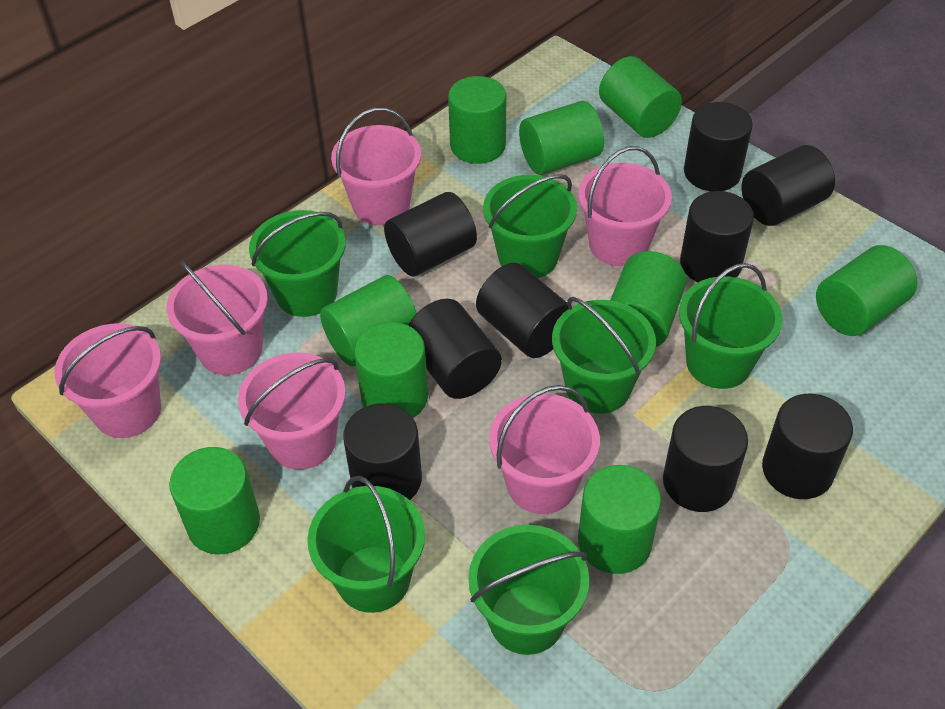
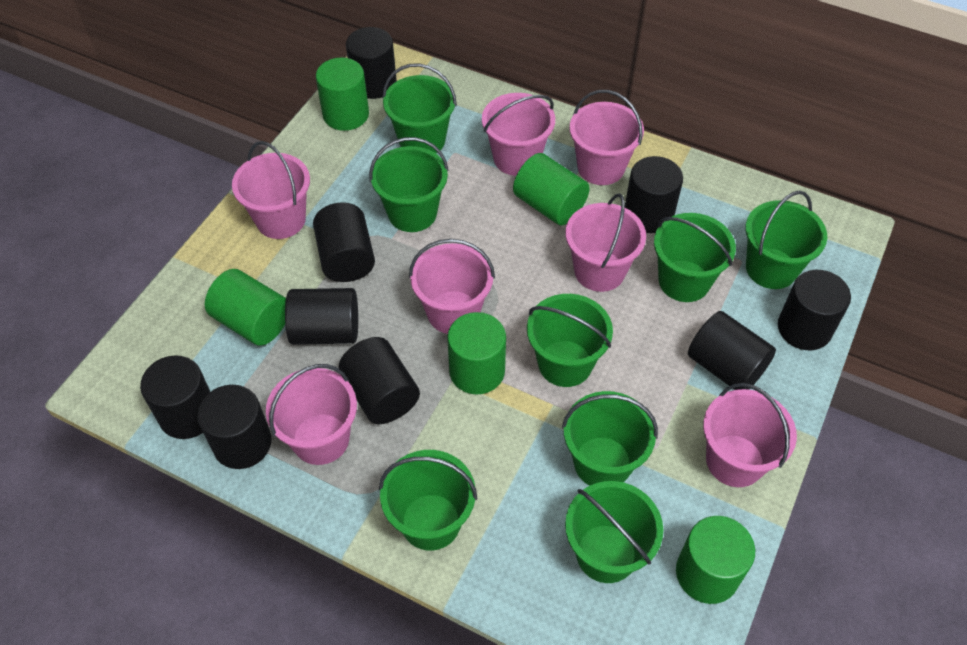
green bucket: [249,210,346,317] [307,476,425,613] [468,525,589,655] [483,174,577,278] [552,297,656,414] [679,263,783,389] = 6 -> [369,137,449,232] [379,450,477,551] [382,63,457,153] [527,294,613,387] [562,391,658,486] [565,481,663,583] [654,213,736,302] [745,191,827,289] = 8
green cylinder: [169,447,260,554] [320,275,417,367] [354,322,428,418] [448,76,506,164] [519,101,604,175] [578,465,661,574] [599,56,682,138] [611,251,687,347] [816,245,917,336] = 9 -> [205,269,286,346] [316,57,369,131] [447,312,506,394] [513,153,590,225] [676,516,755,604] = 5
pink bucket: [55,323,161,438] [166,261,268,375] [238,353,346,470] [331,107,421,225] [489,385,600,514] [578,146,672,266] = 6 -> [232,141,310,239] [266,364,357,465] [409,239,495,334] [482,93,555,176] [566,193,646,292] [569,90,644,185] [703,383,797,487] = 7

